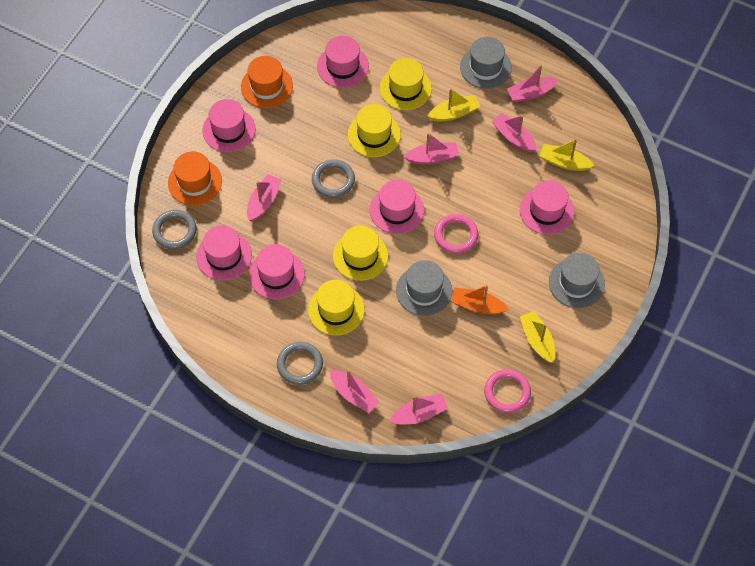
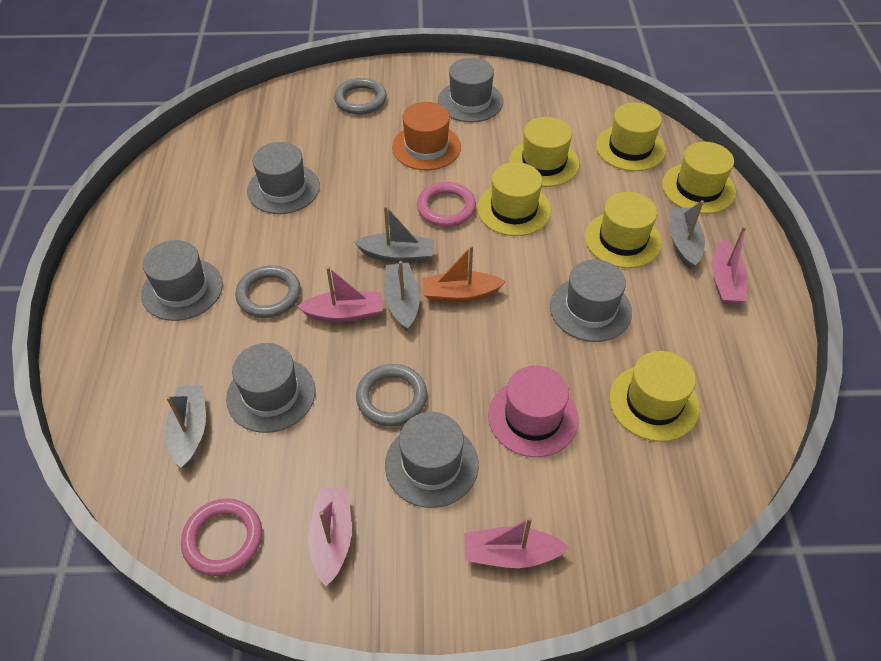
grey boat: none = 0 -> [165,385,206,468] [354,206,434,263] [384,261,420,331] [670,200,705,269] = 4
grey hat: [396,260,452,316] [460,37,512,89] [549,253,605,308] = 3 -> [141,240,223,321] [226,343,316,433] [247,142,320,214] [385,412,479,508] [438,58,503,122] [550,259,632,342] = 6
orange hat: [168,151,222,205] [241,56,293,108] = 2 -> [392,102,461,170] = 1
pink boat: [247,174,281,221] [330,370,379,413] [389,393,448,425] [404,133,459,164] [492,113,537,152] [507,65,559,102] = 6 -> [297,266,383,322] [308,488,352,587] [464,517,569,568] [712,226,747,305] = 4
pink hat: [196,225,252,281] [202,99,256,152] [249,244,305,299] [317,36,369,88] [370,180,424,234] [520,180,574,235] = 6 -> [488,365,579,457] = 1
yellow boat: [427,88,480,121] [520,311,555,363] [540,139,595,171] = 3 -> none = 0
yellow hat: [308,280,365,336] [333,226,388,281] [348,104,401,157] [380,58,432,110] = 4 -> [477,162,551,236] [509,117,579,187] [585,192,662,268] [596,102,666,171] [609,351,700,442] [662,142,736,214] = 6

